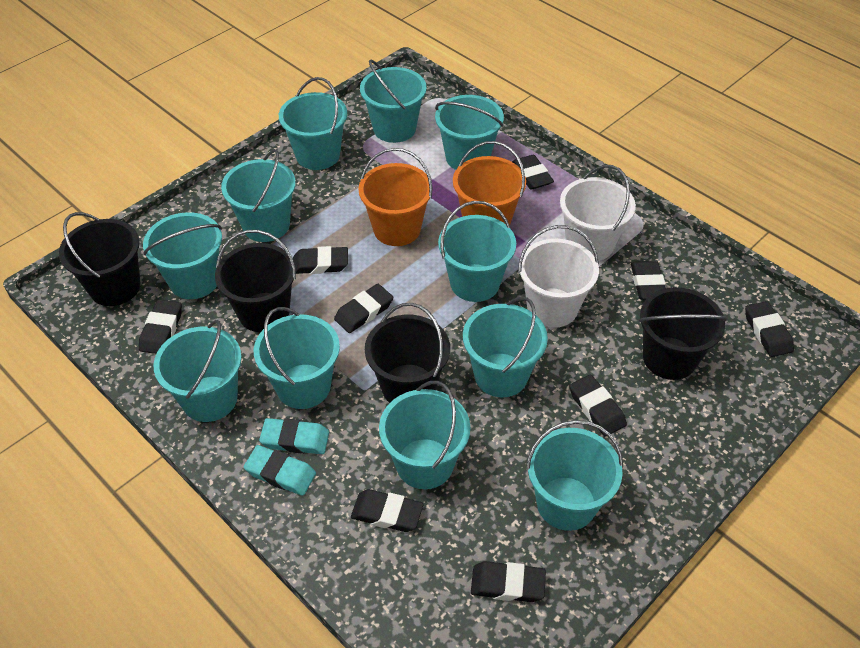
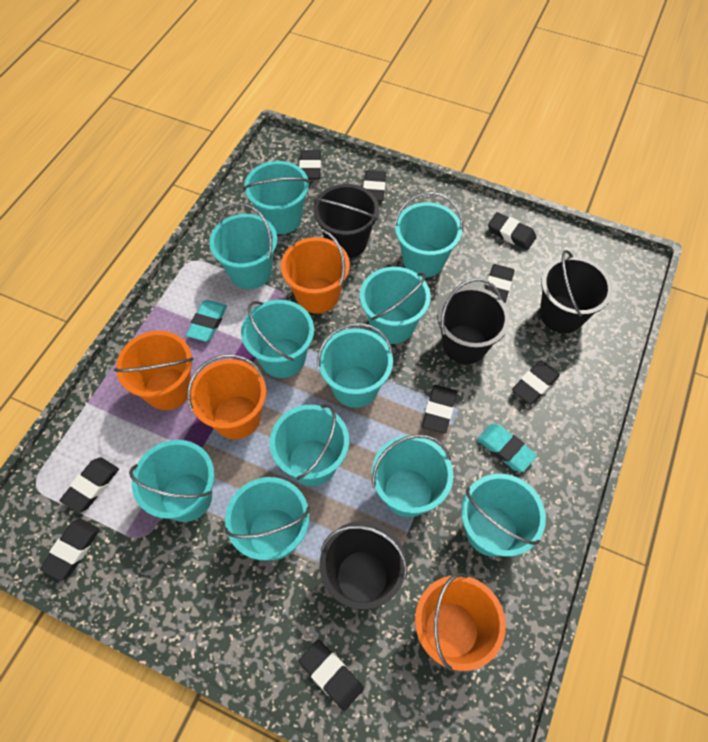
orange bucket: [358,148,433,246] [453,141,526,225] = 2 -> [114,331,194,410] [187,354,266,439] [281,227,350,314] [415,573,506,671] = 4
white bucket: [518,225,599,328] [560,165,636,261] = 2 -> none = 0

